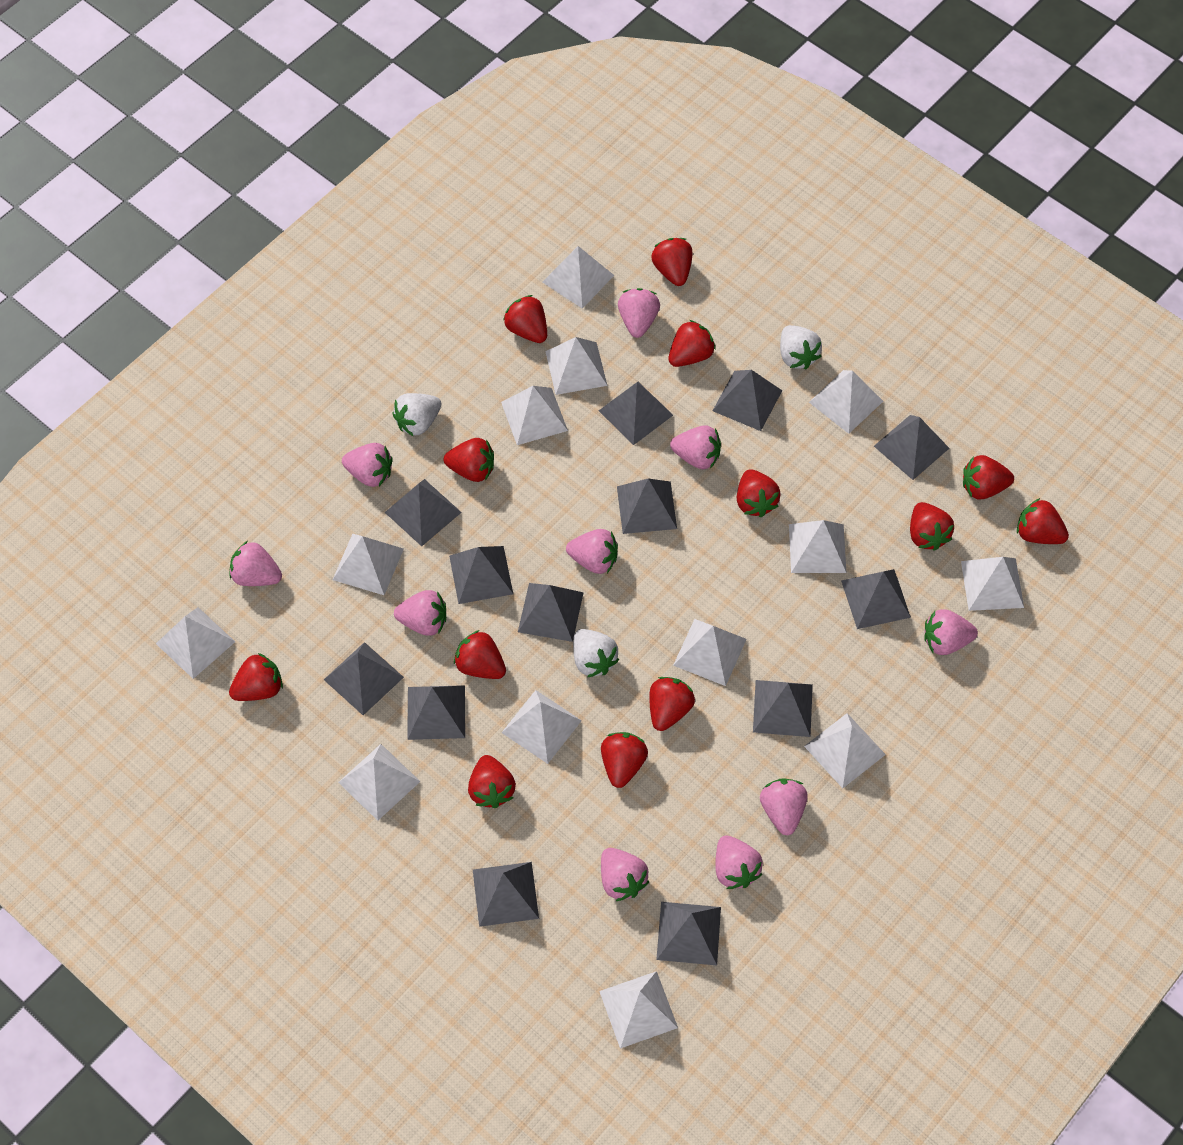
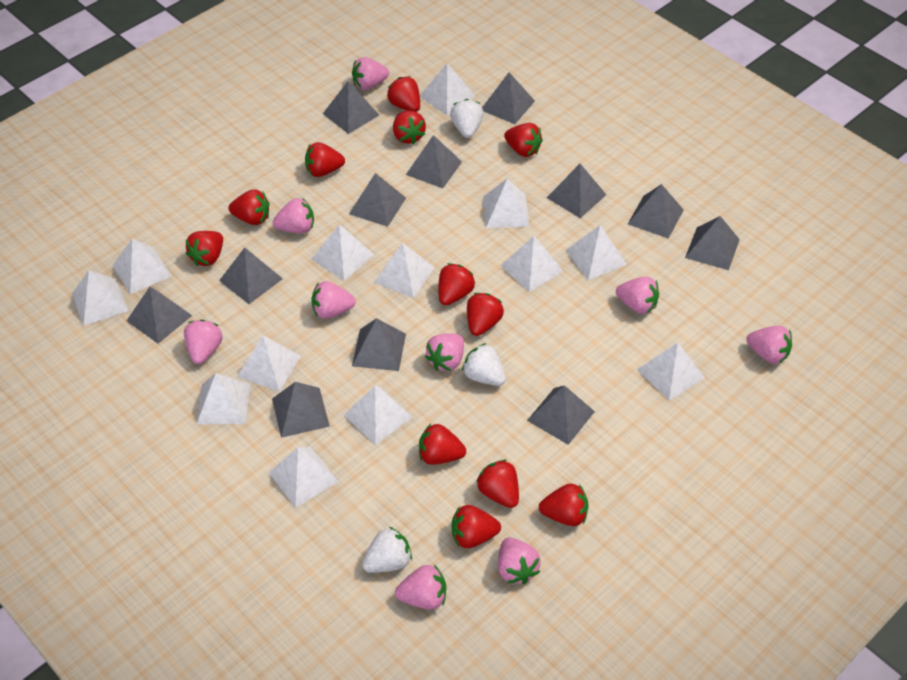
grey pyramid: [324,642,404,715] [385,479,462,546] [407,685,465,740] [449,546,513,604] [473,862,539,927] [518,583,584,642] [599,382,673,445] [617,478,677,534] [656,902,721,965] [713,370,782,431] [753,680,813,737] [841,569,911,629] [874,415,949,480] = 13 -> [127,287,192,344] [219,247,283,304] [272,382,330,438] [323,81,379,134] [349,173,406,227] [352,318,406,371] [406,135,462,188] [482,72,535,124] [527,385,595,445] [547,164,606,218] [628,184,684,239] [685,216,740,270] = 12
pink strawberry: [229,541,282,586] [342,443,393,487] [394,590,446,636] [566,529,618,574] [601,848,649,901] [618,288,660,338] [670,425,721,470] [715,836,763,889] [760,779,808,835] [924,609,978,655] = 10 -> [184,319,223,364] [273,198,314,233] [311,281,356,319] [352,57,389,90] [395,565,446,610] [425,333,464,371] [498,537,541,584] [616,277,659,314] [746,326,792,364] = 9
red strawberry: [229,653,283,701] [443,438,494,482] [454,630,506,679] [468,755,516,808] [503,295,547,343] [601,732,648,788] [649,677,695,731] [651,238,692,286] [668,320,716,367] [737,469,781,517] [910,502,954,551] [963,455,1014,499] [1017,498,1069,544] = 13 -> [186,231,223,266] [229,190,269,225] [305,142,345,177] [387,76,420,112] [393,111,426,145] [419,424,466,465] [439,263,475,305] [452,505,501,548] [467,293,504,336] [476,460,519,508] [504,123,543,157] [539,483,589,526] = 12

